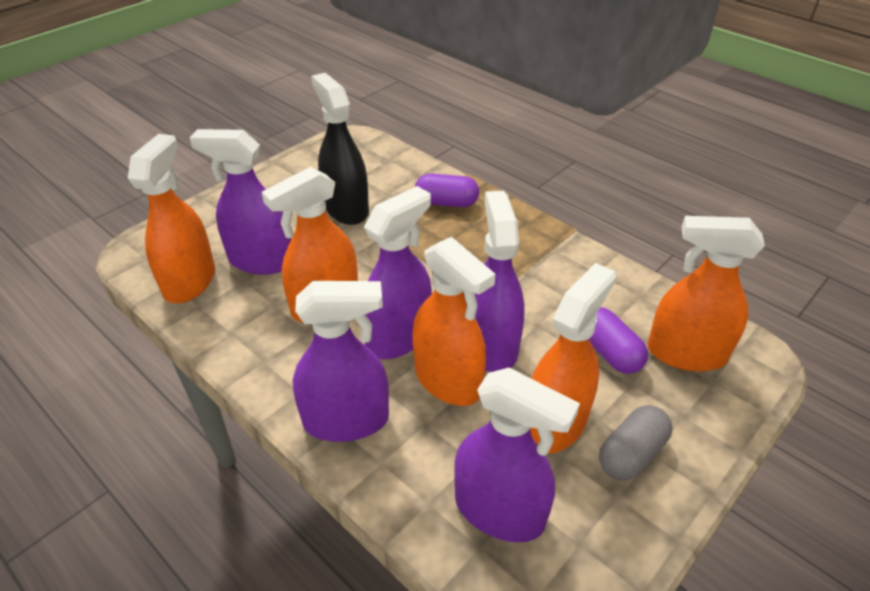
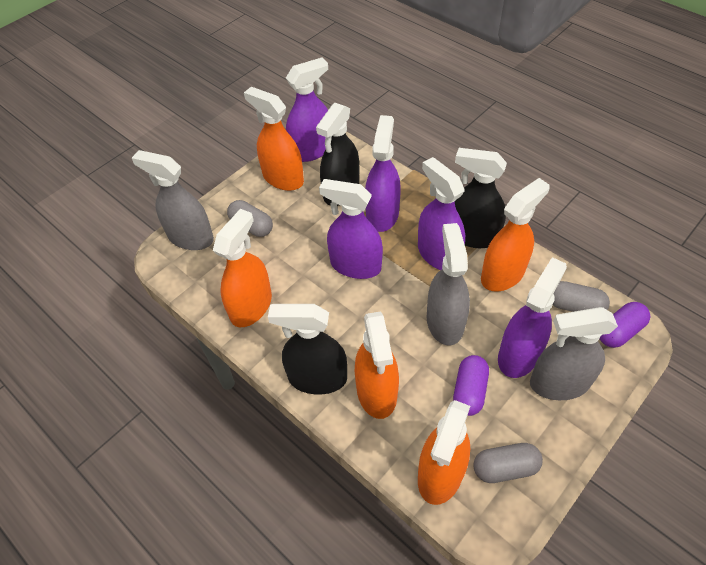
black spray bottle: [311,73,369,225] = 1 -> [268,304,347,394] [316,103,359,206] [455,148,507,248] = 3
grey capsule: [599,405,672,481] = 1 -> [227,200,273,237] [473,443,543,483] [553,281,610,312] = 3
grey spray bottle: none = 0 -> [132,150,214,250] [427,223,470,346] [530,307,618,400] = 3

